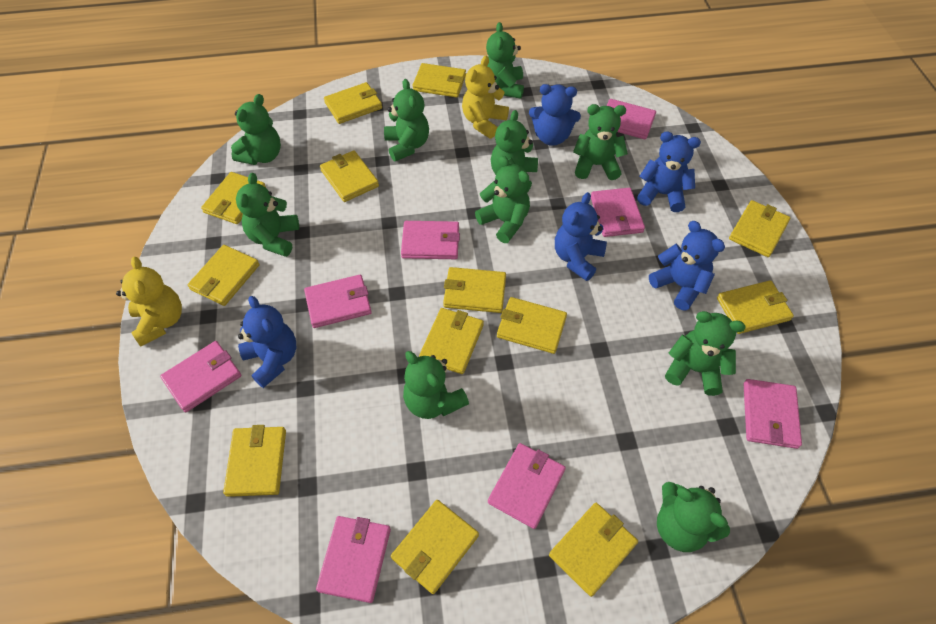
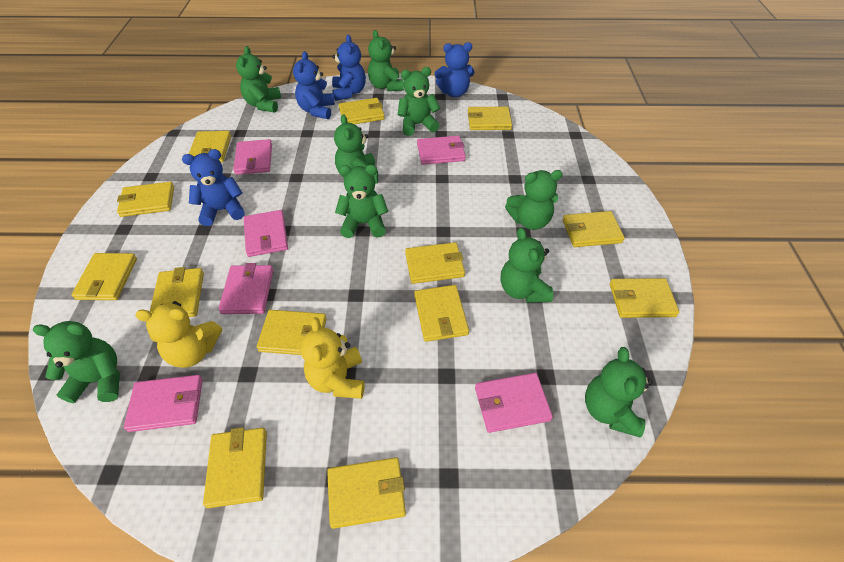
blue teddy bear: [238,296,296,388] [529,84,581,146] [555,192,607,281] [637,131,701,212] [649,221,725,311] = 5 -> [182,149,245,226] [293,51,335,119] [332,34,366,101] [434,42,474,97] = 4
green teddy bear: [231,94,281,165] [236,173,299,257] [384,79,429,161] [403,351,469,419] [475,156,530,243] [486,22,524,99] [491,110,538,193] [573,104,628,180] [657,482,730,552] [665,311,746,396] = 10 -> [33,321,120,403] [236,46,281,113] [334,114,378,183] [335,165,388,238] [368,30,404,91] [398,67,440,136] [501,227,553,303] [505,170,563,230] [585,347,653,437] = 9
pink wallet: [160,341,242,412] [304,275,372,328] [316,516,391,603] [401,221,460,259] [488,443,566,529] [591,188,645,237] [607,99,656,140] [743,379,802,449] = 8 -> [124,375,203,432] [218,263,273,314] [233,139,272,175] [244,210,288,257] [417,136,466,165] [475,373,553,433] = 6

